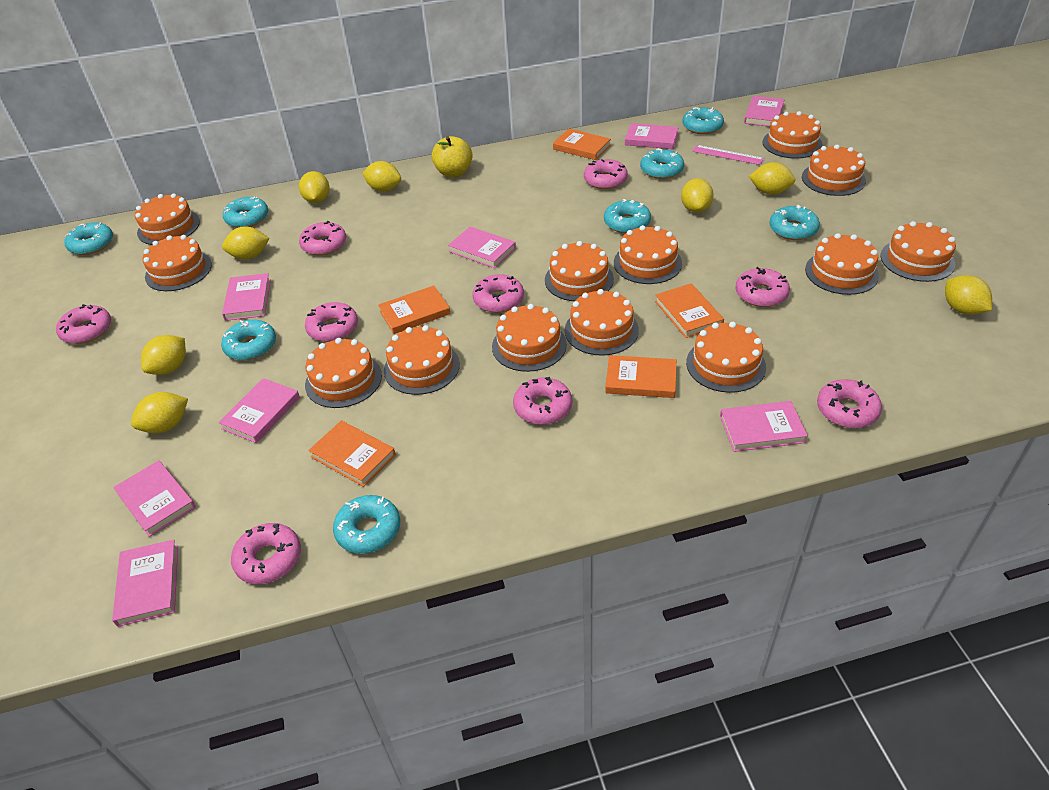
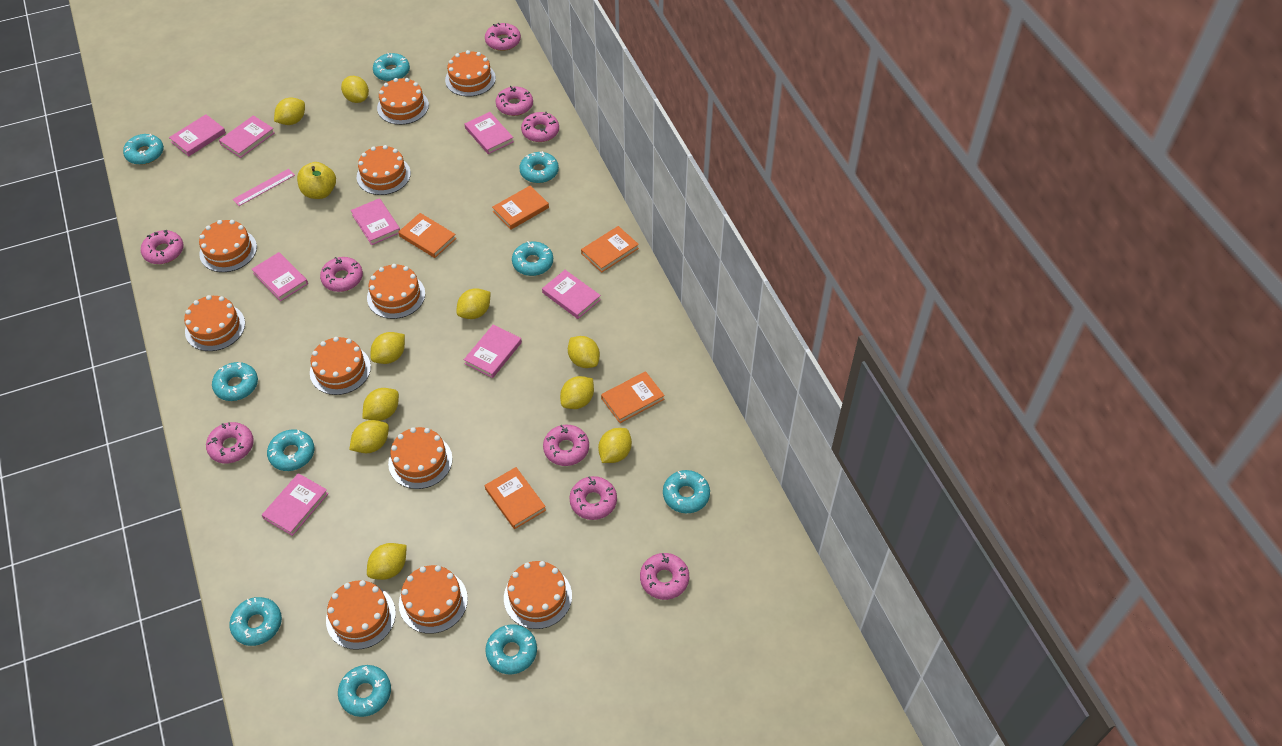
orange cake: [135,193,200,245] [143,235,212,291] [305,338,382,408] [384,325,460,395] [492,304,567,372] [545,241,614,301] [565,289,639,356] [614,225,682,284] [686,322,766,393] [763,111,823,158] [802,145,866,196] [805,233,879,295] [880,221,956,282] = 13 -> [184,295,245,351] [199,220,257,272] [310,337,371,395] [326,580,396,650] [357,145,411,195] [367,264,425,319] [377,78,429,125] [388,427,452,489] [399,565,468,634] [445,50,496,97] [504,561,572,629] = 11
turquoise donut: [64,222,113,255] [221,320,276,360] [223,196,268,228] [333,495,400,554] [604,199,651,233] [640,148,684,179] [682,107,724,134] [769,205,820,240] = 8 -> [123,134,164,165] [212,362,258,401] [229,597,282,646] [267,429,314,471] [338,665,391,717] [373,52,410,82] [485,624,537,674] [512,241,553,276] [519,151,559,183] [663,470,710,513] = 10
yellow lemon: [131,392,188,433] [141,335,186,375] [222,226,270,259] [299,171,330,203] [362,161,401,192] [681,178,714,213] [749,162,796,195] [945,275,992,315] = 8 -> [274,97,305,125] [341,76,369,103] [349,420,389,453] [362,388,399,421] [367,543,407,580] [370,332,405,364] [456,288,490,319] [560,376,594,409] [568,336,600,368] [598,428,632,463] = 10

